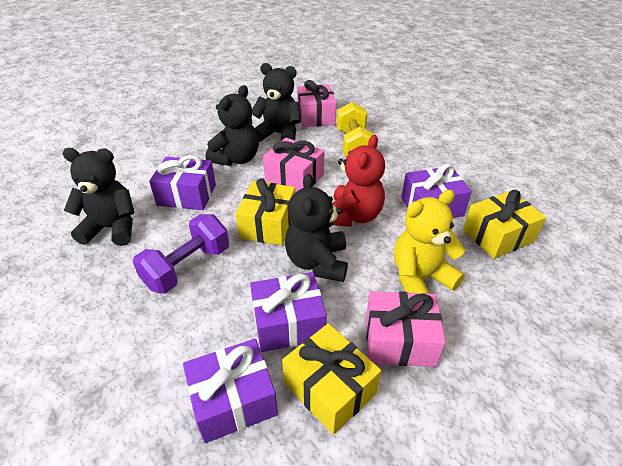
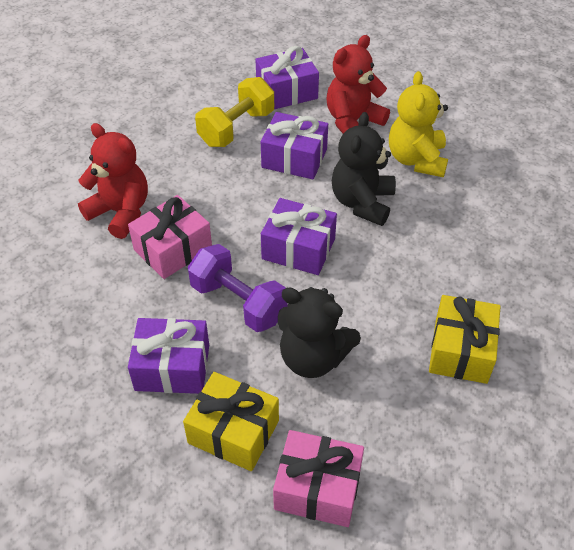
black teddy bear: [62,148,135,246] [206,85,259,166] [252,63,302,142] [285,174,348,282] = 4 -> [278,287,361,378] [332,112,396,226] = 2
pink gift: [263,138,324,192] [297,80,336,127] [366,291,446,367] = 3 -> [128,195,212,279] [273,430,364,527] = 2
red teddy bear: [332,135,385,227] = 1 -> [78,123,148,239] [327,35,390,134] = 2
yellow gift: [235,178,295,246] [282,324,381,435] [463,190,546,259] = 3 -> [183,372,279,471] [429,295,501,384] = 2

